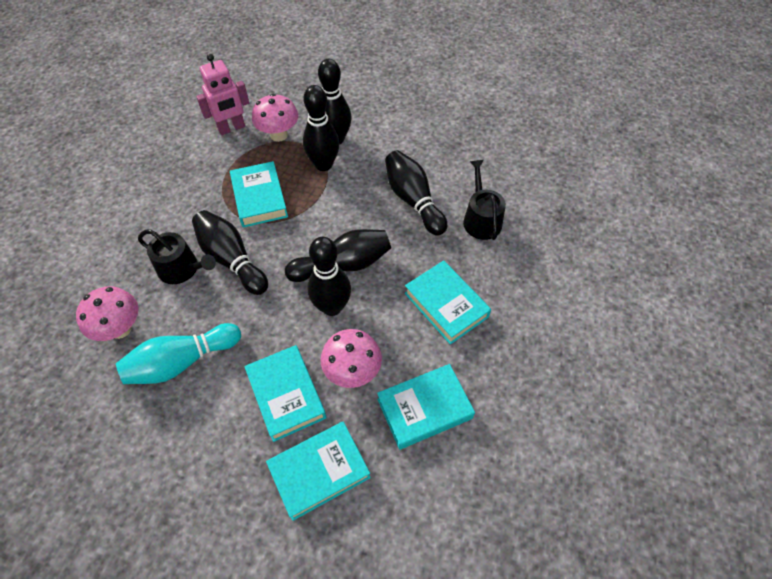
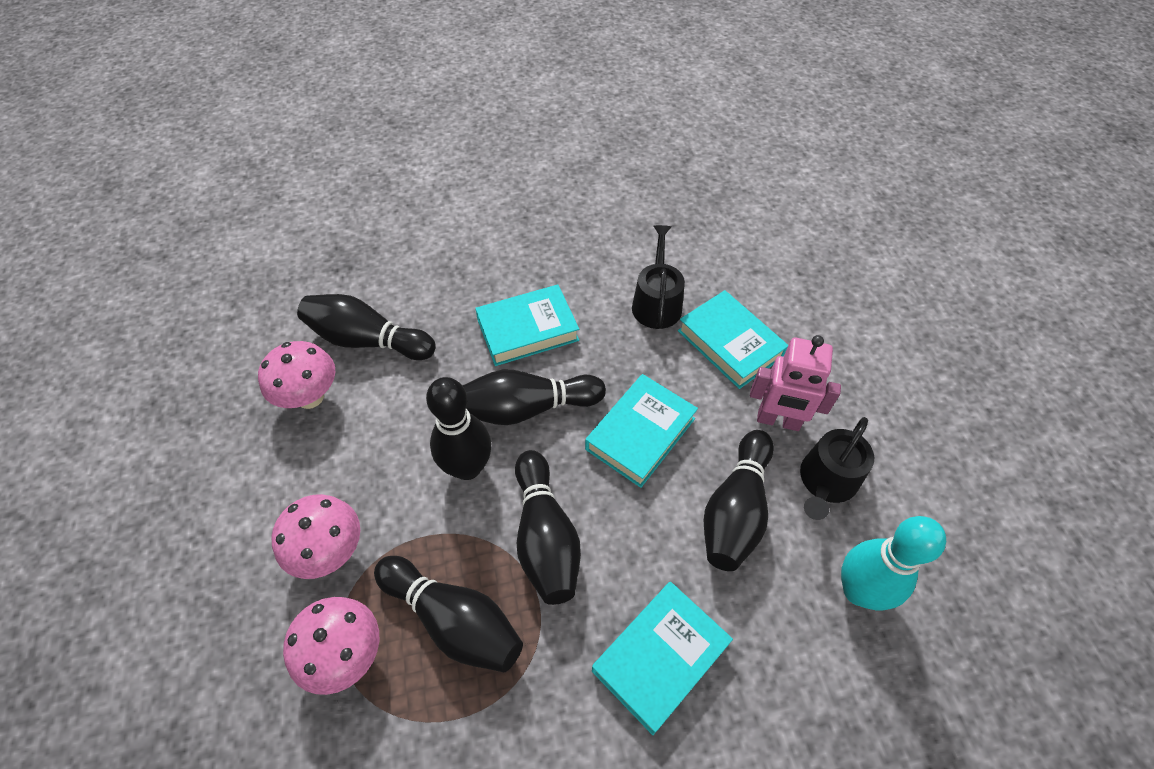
turquoise book: [230,161,288,228] [244,345,327,442] [266,422,371,521] [377,364,475,450] [405,260,491,345] = 5 -> [475,285,579,366] [585,374,698,488] [592,582,733,735] [678,290,788,389] = 4

